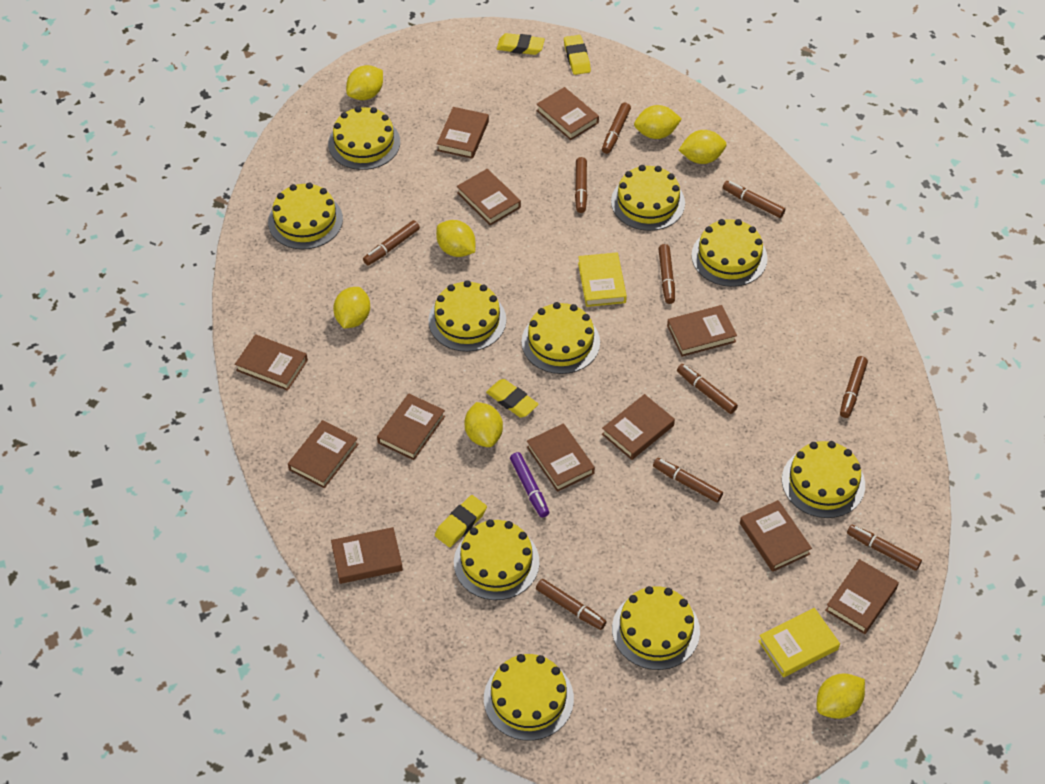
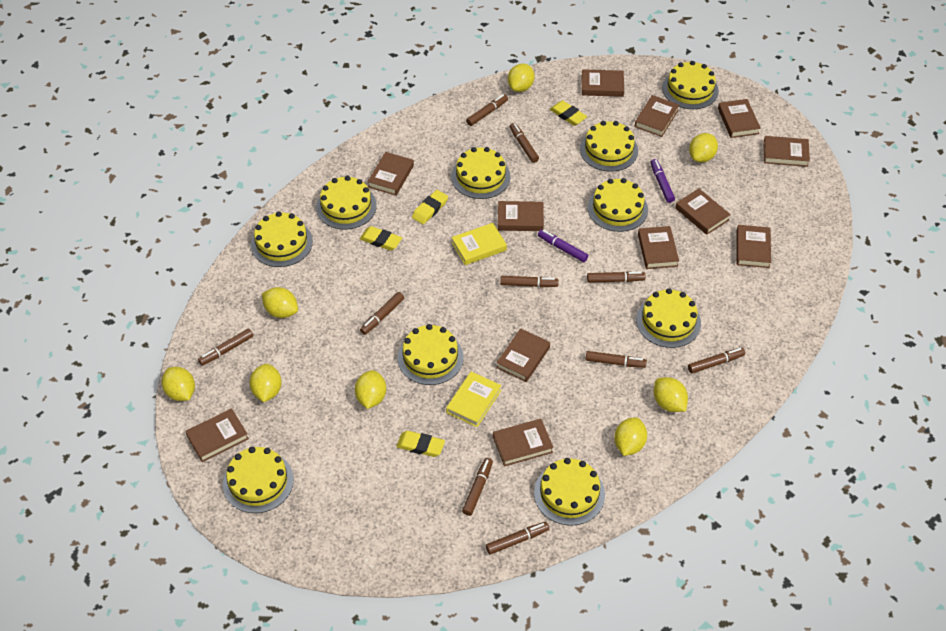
purple marker: [510,452,549,518] = 1 -> [538,229,588,262] [650,159,675,203] = 2
yellow lemon: [333,287,370,329] [346,65,383,100] [436,220,475,257] [464,402,503,447] [634,105,682,139] [679,130,727,164] [817,674,865,719] = 7 -> [162,367,195,401] [250,364,282,402] [262,287,298,318] [355,370,386,409] [508,64,535,92] [614,417,647,456] [654,377,688,412] [689,133,718,163] = 8

